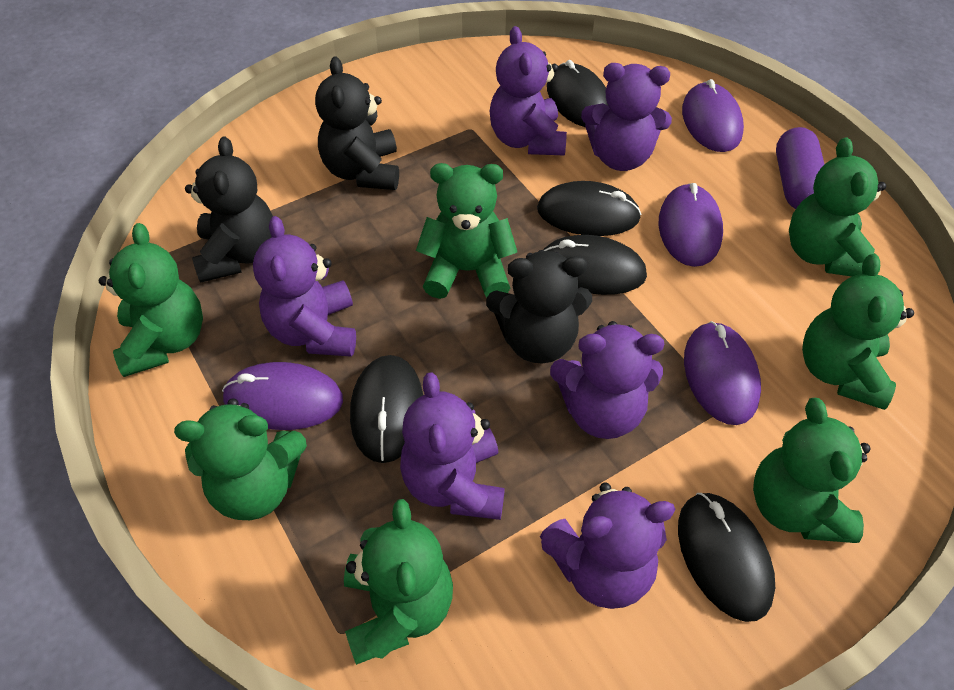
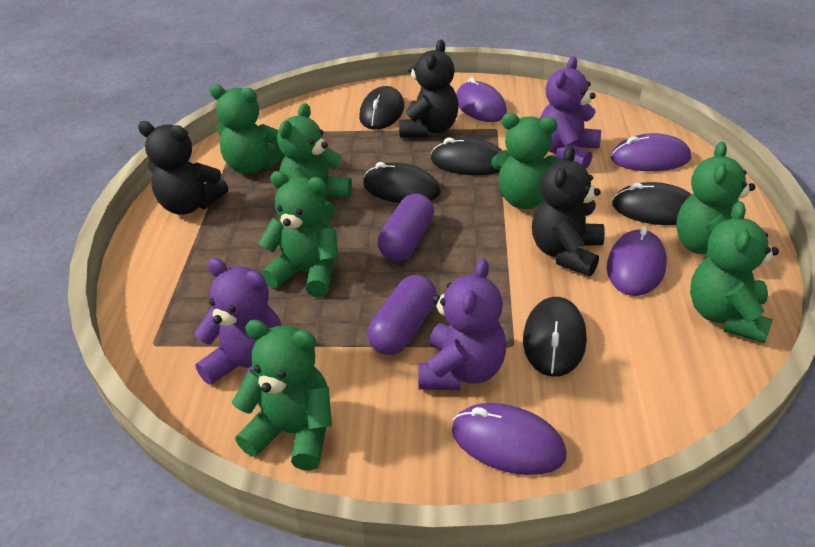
purple capsule: [776,127,824,209] = 1 -> [367,275,437,355] [378,193,434,261] = 2
purple teddy bear: [253,216,356,357] [400,372,505,520] [490,26,567,155] [540,482,675,609] [550,321,664,439] [581,63,672,171] = 6 -> [194,258,282,385] [418,258,507,390] [540,56,601,169] = 3

